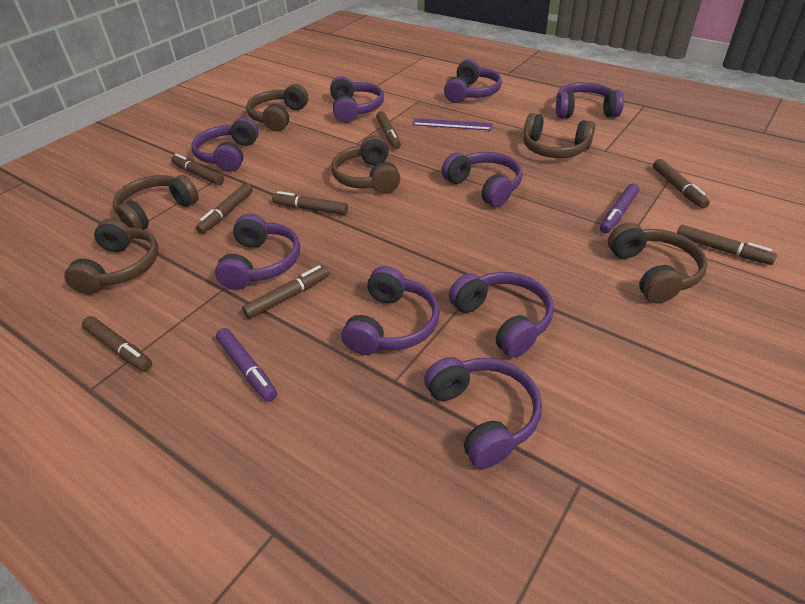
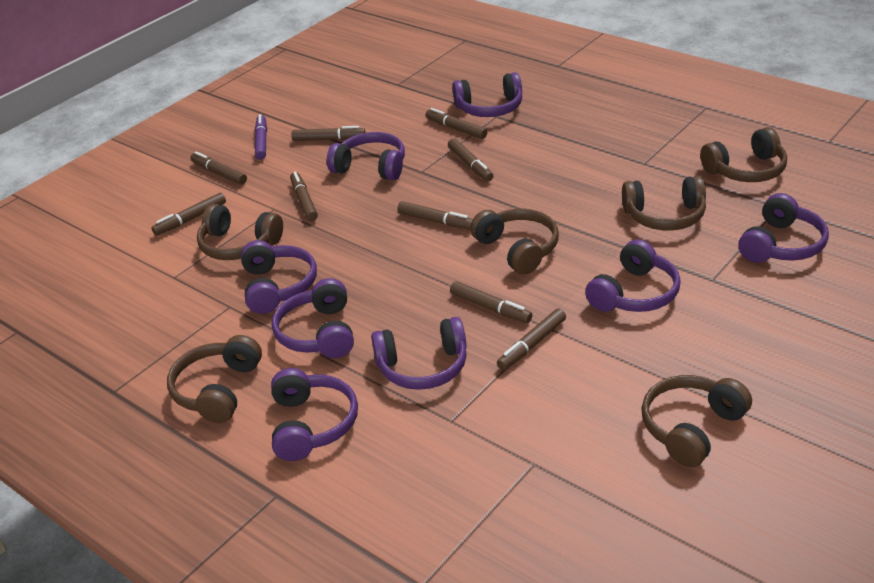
brown marker: [82,316,152,371] [171,153,224,185] [196,183,253,234] [242,265,329,319] [272,191,348,215] [376,111,401,149] [653,159,710,208] [677,225,777,265] = 8 -> [152,193,226,236] [190,151,247,185] [290,172,318,221] [291,126,365,141] [397,201,473,230] [425,108,487,139] [448,138,493,181] [450,281,532,323] [497,308,566,370] = 9
purple headphones: [191,117,259,172] [215,214,300,290] [330,76,384,123] [342,266,440,355] [424,357,542,469] [442,152,522,207] [444,59,502,103] [449,272,554,358] [556,82,624,118] = 9 -> [241,240,317,314] [271,368,358,461] [272,278,354,358] [327,132,405,181] [371,317,467,390] [452,72,522,117] [585,239,681,312] [738,193,829,263] = 8
purple marker: [216,328,277,402] [600,183,639,233] = 2 -> [255,114,267,160] = 1
purple ruler: [412,118,493,130] = 1 -> none = 0

